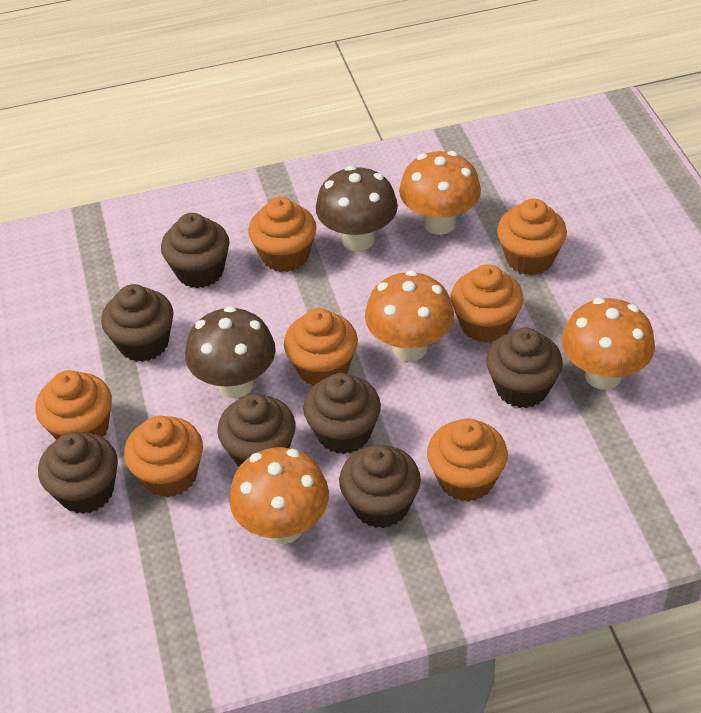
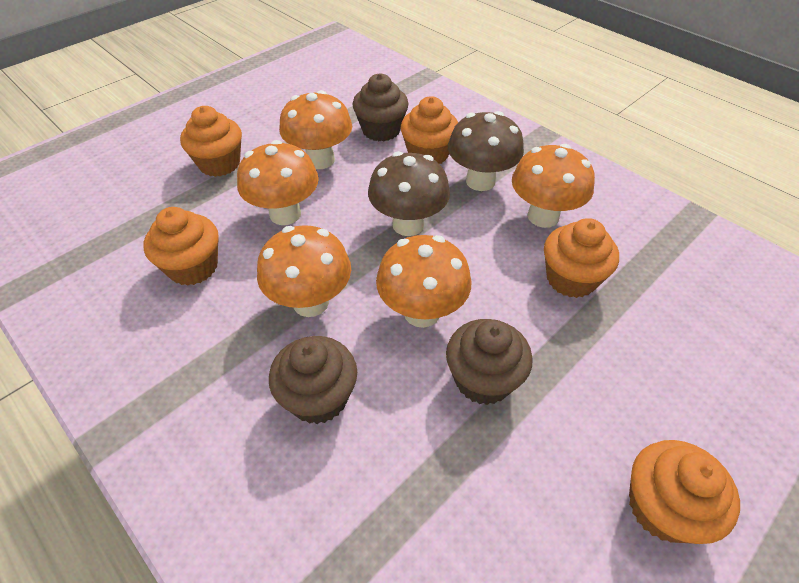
brown cupcake: [38,432,118,514] [101,284,174,362] [161,213,230,288] [217,393,296,467] [303,373,381,454] [339,445,421,528] [486,328,563,408] = 7 -> [269,336,357,424] [353,73,409,141] [446,319,533,405] = 3
orange cupcake: [35,370,112,440] [124,416,203,498] [248,197,316,272] [284,308,358,386] [427,419,508,502] [451,264,523,343] [497,199,567,275] = 7 -> [143,207,219,286] [180,106,242,177] [401,96,458,164] [544,218,619,298] [629,440,740,544] = 5
orange mushroom: [229,447,329,544] [365,270,454,361] [399,151,481,235] [562,298,655,389] = 4 -> [237,140,319,225] [257,225,351,317] [279,90,352,169] [376,235,472,328] [512,144,595,228] = 5

